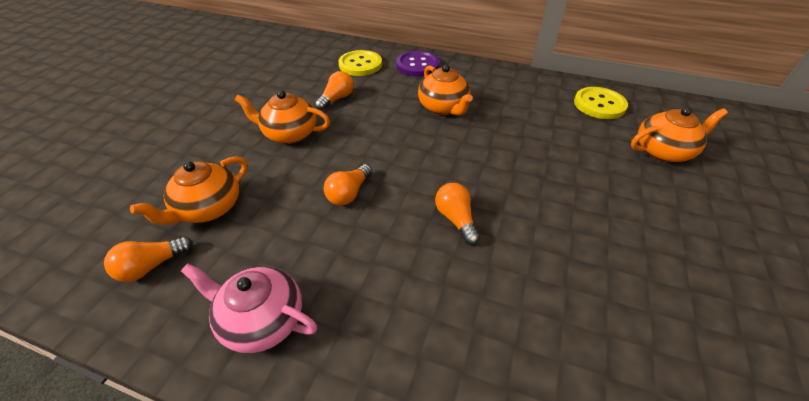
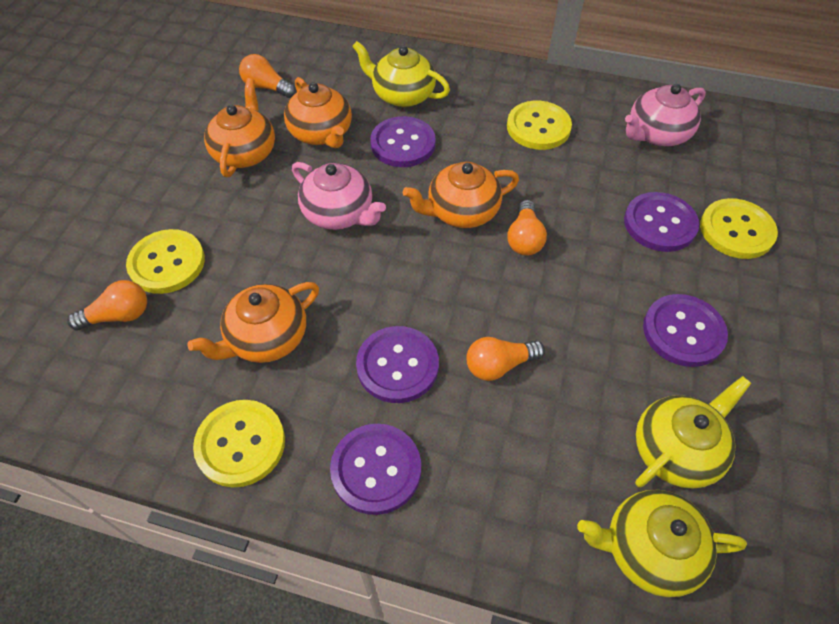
pink teapot: [181,263,317,353] = 1 -> [292,162,386,230] [625,84,706,146] = 2
purple button: [396,51,440,77] = 1 -> [330,424,421,515] [356,326,439,403] [370,116,436,167] [624,192,699,252] [643,294,728,367] = 5
yellow button: [338,50,382,76] [574,87,628,119] = 2 -> [126,229,205,294] [193,400,285,487] [507,101,572,150] [700,198,778,259] = 4
yellow teapot: none = 0 -> [352,41,450,107] [577,490,747,597] [635,376,751,488] = 3

